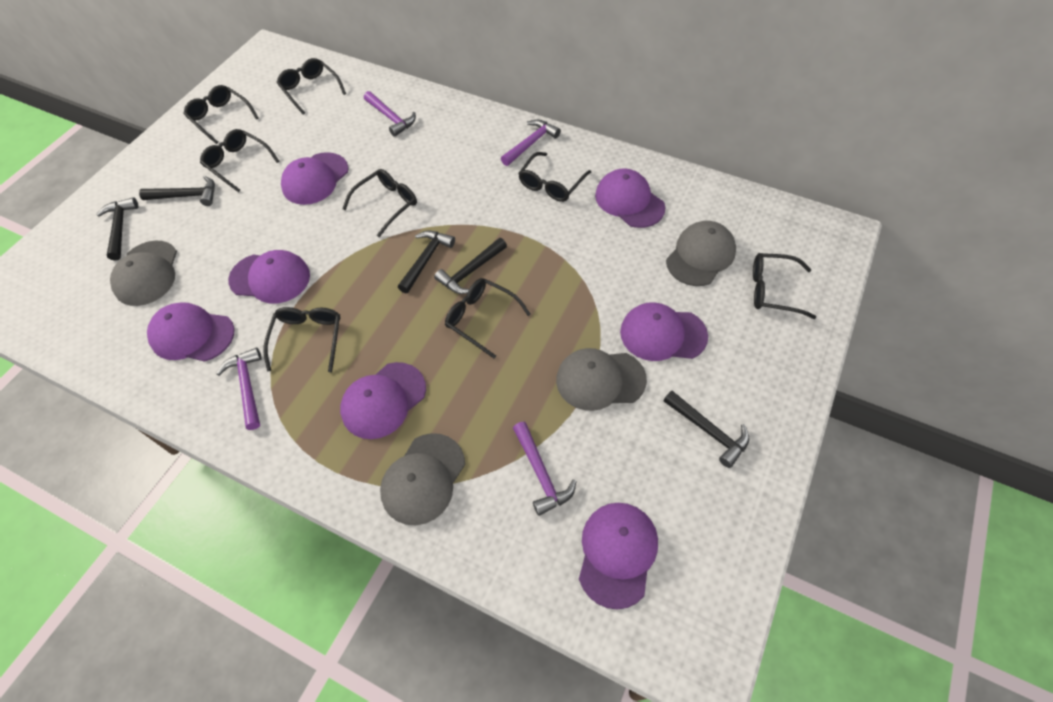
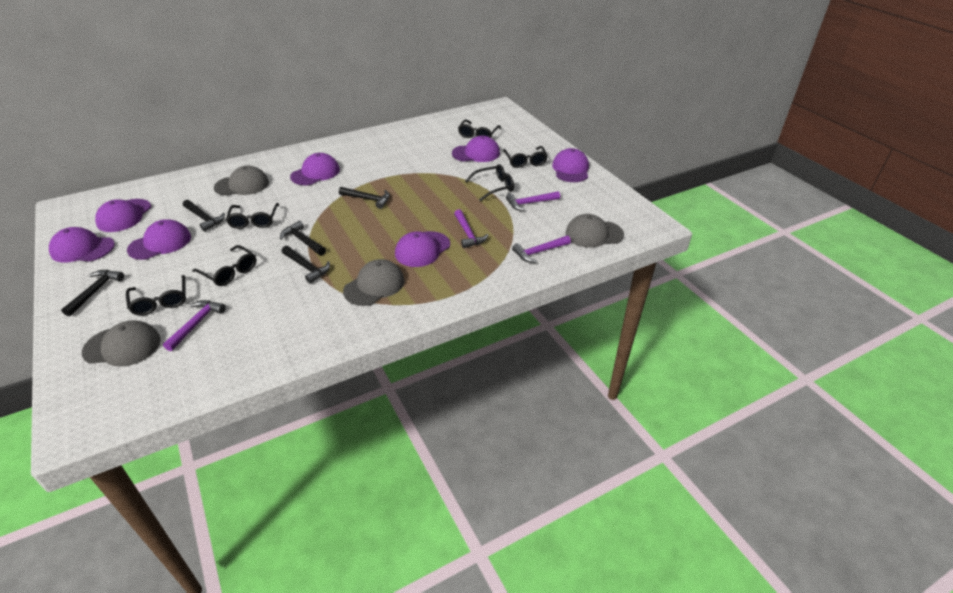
black glasses: [184,85,259,144] [200,129,279,192] [264,307,340,372] [277,58,346,115] [342,169,417,237] [445,278,531,359] [518,152,591,202] [753,253,816,319] = 8 -> [126,275,186,316] [192,245,257,286] [226,203,279,229] [458,120,501,138] [465,164,514,201] [503,146,548,168] = 6

